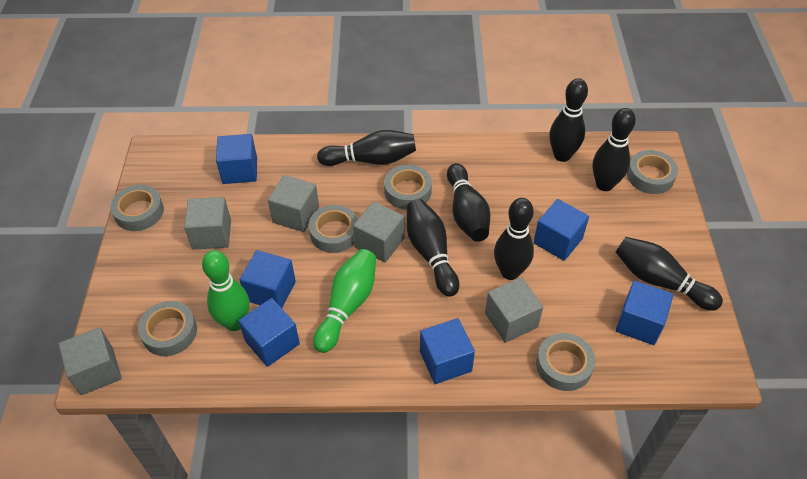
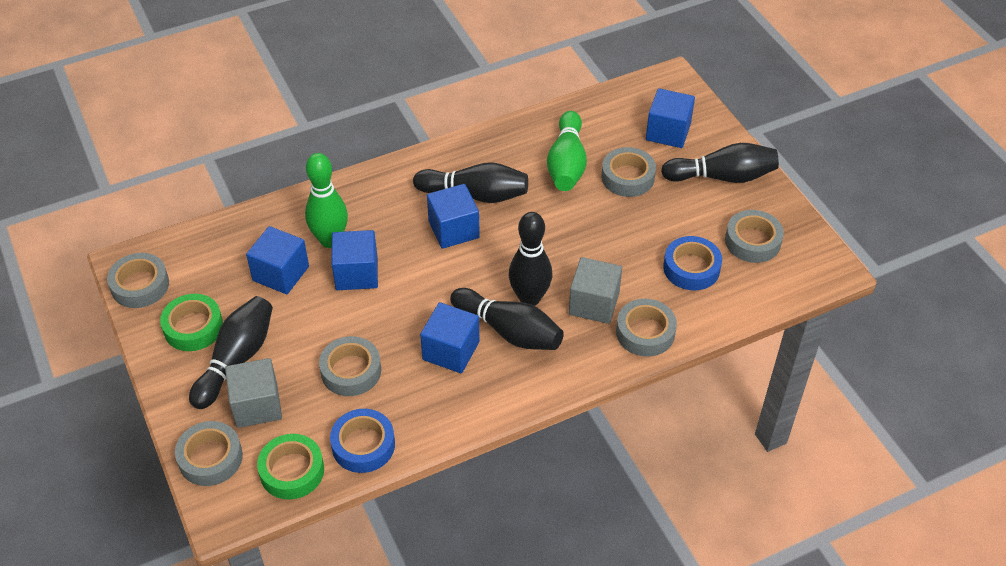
black bowling pin: [317,130,416,166] [407,199,459,297] [447,163,490,242] [494,198,534,280] [549,78,588,162] [593,108,636,191] [616,237,723,311] = 7 -> [189,296,273,409] [413,162,528,203] [450,288,564,350] [509,212,552,306] [661,143,779,183] = 5
blue cube: [216,134,257,184] [238,298,300,367] [240,250,296,308] [420,318,475,384] [533,199,589,261] [616,281,673,345] = 6 -> [246,226,309,294] [331,230,378,290] [420,302,480,373] [427,184,480,249] [646,88,695,148] = 5
blue tape: none = 0 -> [330,409,395,473] [663,236,722,291] = 2
green tape: none = 0 -> [160,294,223,351] [257,434,324,500] = 2
grey cube: [58,327,122,395] [184,197,231,250] [268,175,319,232] [353,201,404,263] [485,277,543,343] = 5 -> [225,358,282,428] [569,257,622,324] = 2

